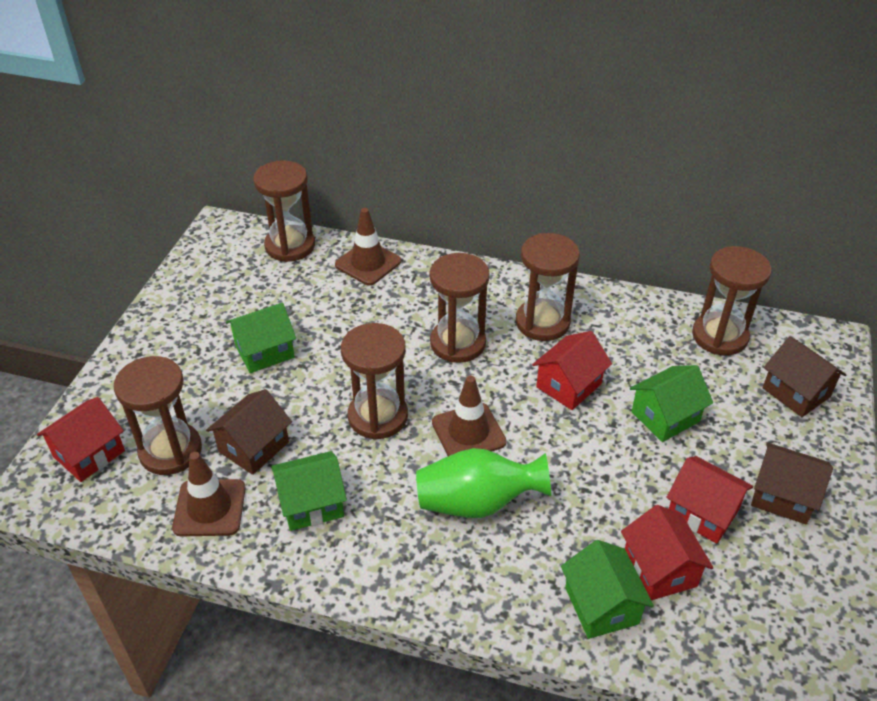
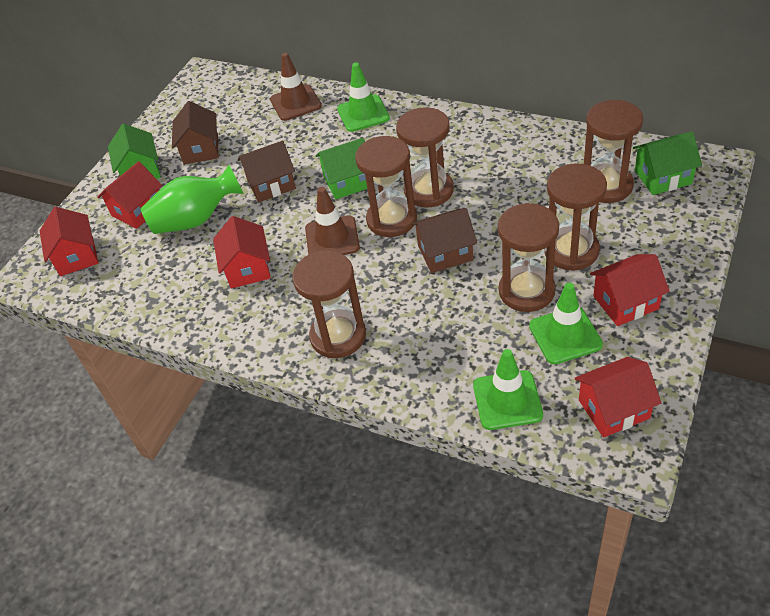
brown traffic cone: [172,452,246,536] [335,208,401,285] [432,376,506,456] = 3 -> [270,53,322,121] [305,187,360,255] = 2
green house: [226,303,296,373] [271,451,347,531] [561,540,654,639] [630,365,713,442] = 4 -> [108,124,161,179] [316,138,367,200] [633,131,702,195] = 3
green traffic cone: none = 0 -> [337,62,390,132] [473,349,543,430] [529,282,603,364] = 3
red house: [37,397,125,482] [532,331,612,410] [621,505,713,600] [666,456,753,544] = 4 -> [40,207,98,276] [97,161,162,229] [213,216,271,289] [575,357,661,438] [590,254,670,326] = 5

